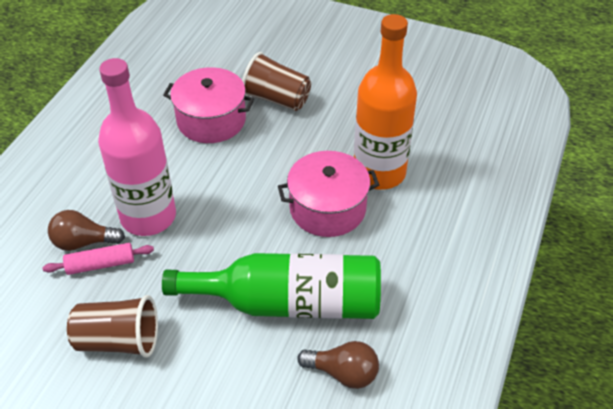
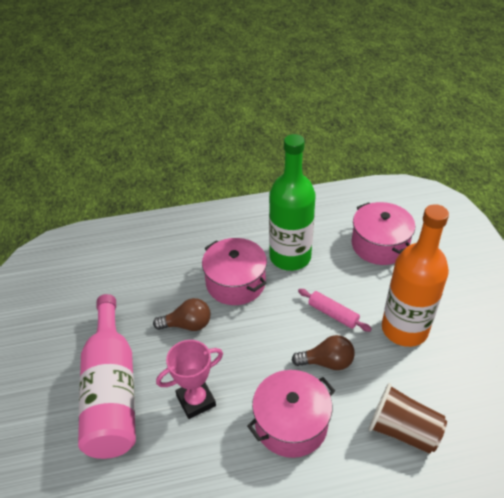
brown cup: [67,295,158,358] [242,52,311,111] = 2 -> [368,383,447,454] = 1
pink pot: [163,67,254,143] [278,151,379,237] = 2 -> [202,238,267,305] [247,370,335,458] [352,202,415,265] = 3
pink trophy: none = 0 -> [156,340,223,419] = 1

